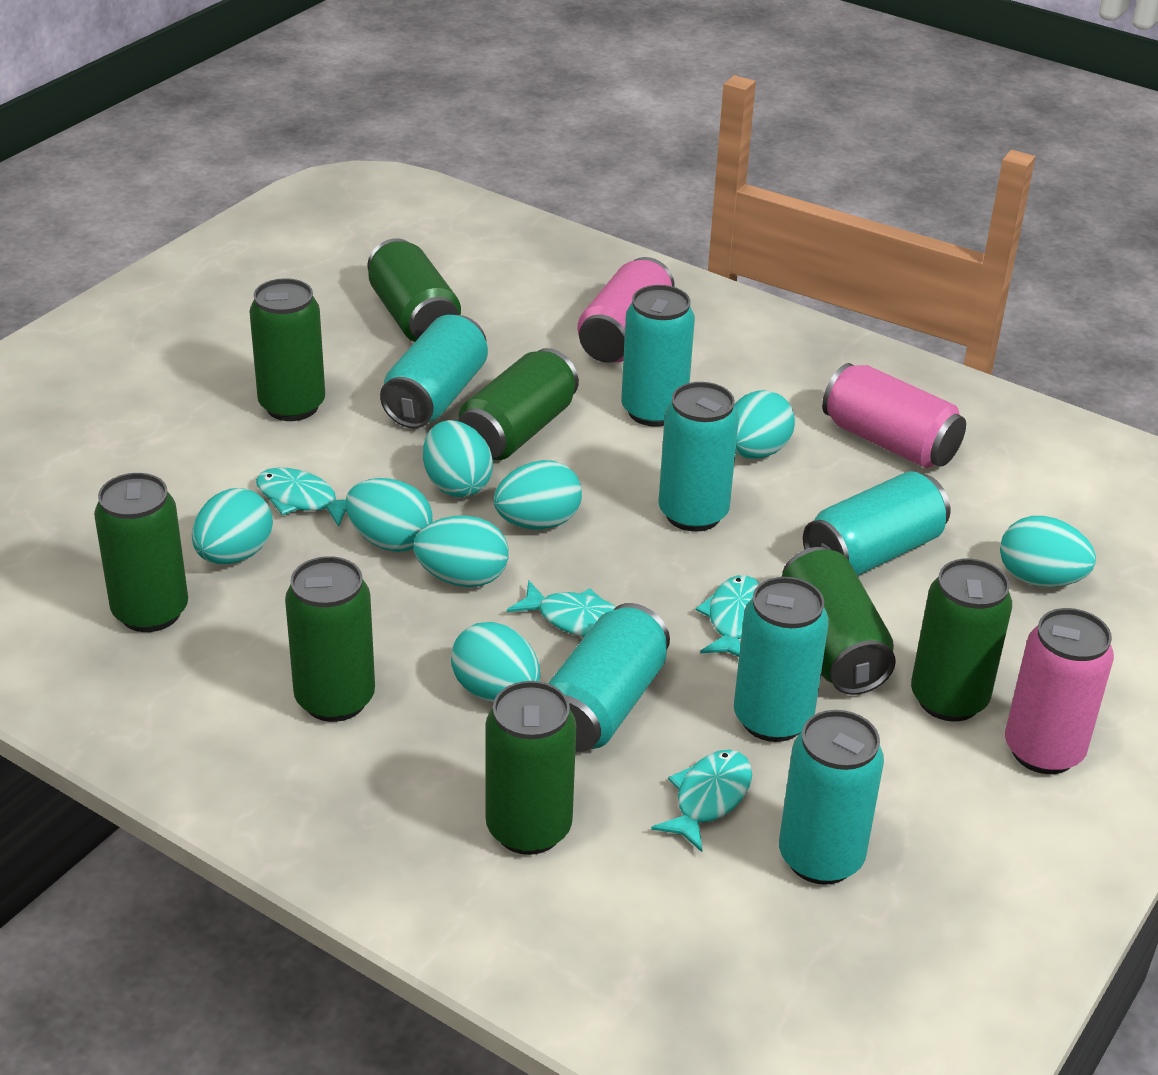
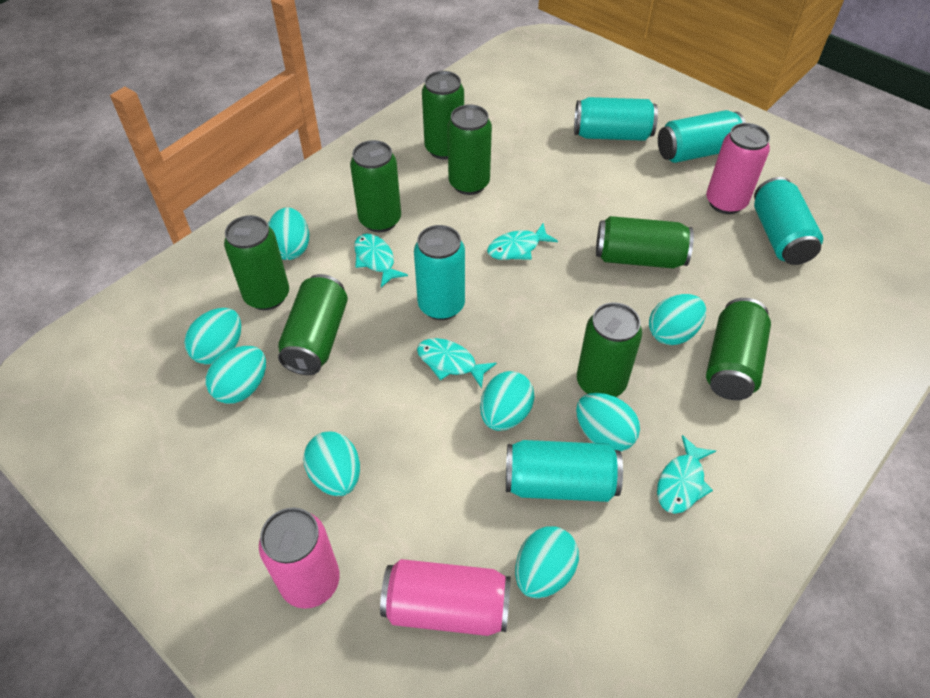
turquoise can: [380,315,488,428] [548,603,670,752] [621,285,695,427] [658,382,739,532] [734,577,829,742] [779,710,884,885] [803,471,950,576] = 7 -> [414,225,465,320] [506,440,623,502] [574,97,658,141] [658,110,746,163] [754,177,823,265] = 5

